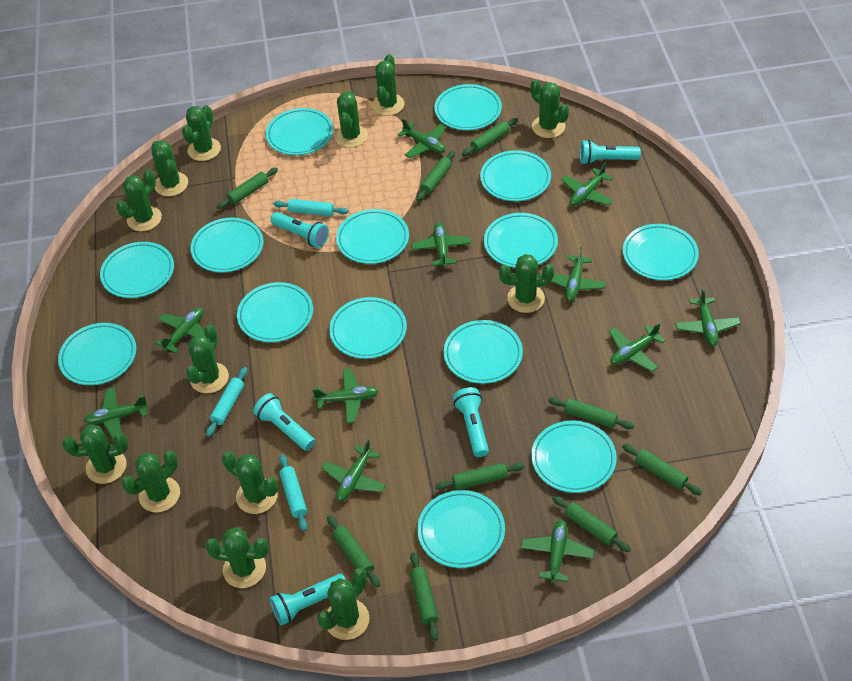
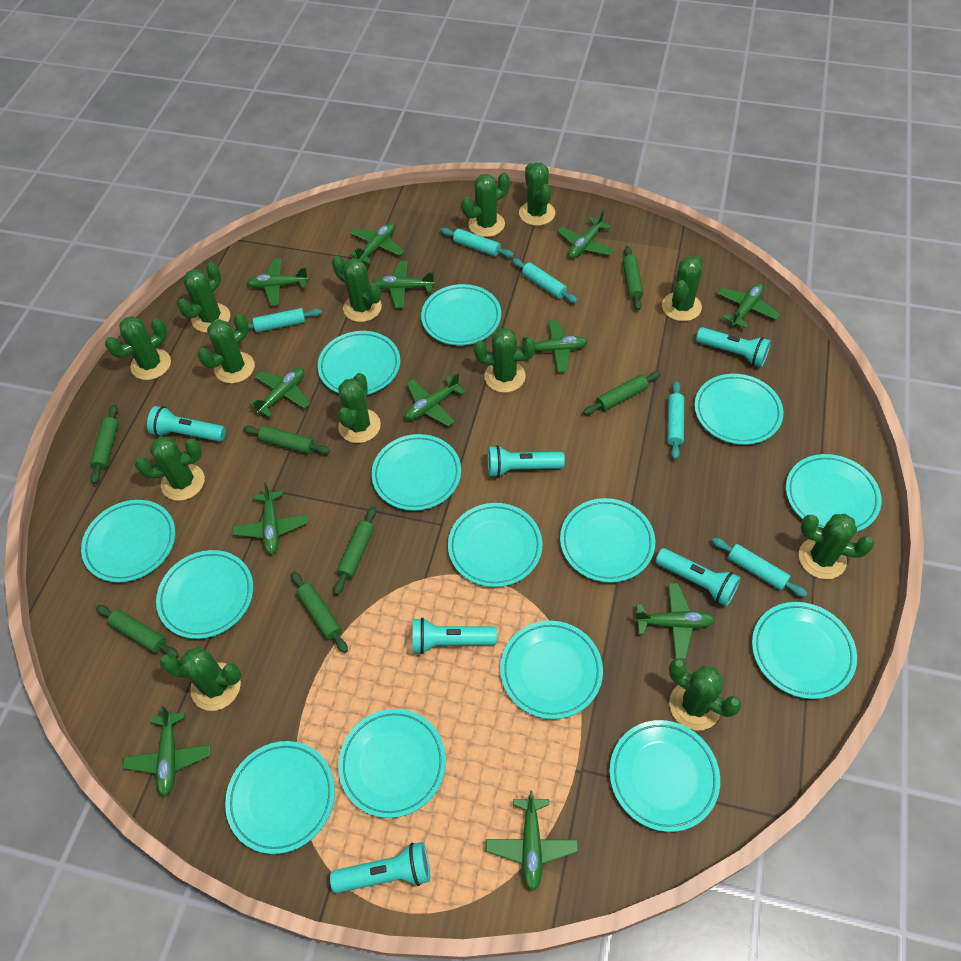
green plane: [84,387,148,440] [156,307,205,354] [312,369,379,423] [321,439,386,501] [398,119,446,158] [411,223,471,268] [521,520,594,583] [551,246,606,301] [561,163,613,206] [609,323,665,372] [675,288,741,346] = 11 -> [123,706,211,797] [232,482,308,554] [247,258,309,306] [249,368,310,417] [349,223,404,264] [373,261,435,308] [405,373,466,427] [486,791,578,891] [522,320,588,372] [557,210,614,258] [634,583,715,659] [716,283,780,328] = 12
green rolling pin: [217,167,278,209] [327,515,380,587] [410,552,438,641] [416,151,455,201] [435,463,524,490] [462,118,518,156] [549,397,634,429] [552,496,631,552] [622,444,702,495] = 9 -> [90,404,118,484] [96,605,179,658] [243,426,330,454] [291,571,348,653] [334,506,376,595] [583,371,661,415] [623,246,643,310] = 7
turquoise flashlight: [253,393,315,451] [270,212,329,248] [270,574,346,626] [453,387,489,457] [580,140,641,165] = 5 -> [147,406,226,442] [330,842,430,893] [412,618,497,654] [488,445,565,477] [655,548,741,606] [696,327,771,367] = 6
turquoise rolling pin: [206,367,247,437] [273,199,349,216] [279,454,308,531] = 3 -> [248,308,322,332] [440,228,514,258] [512,258,578,303] [667,381,684,460] [712,538,807,597] = 5

